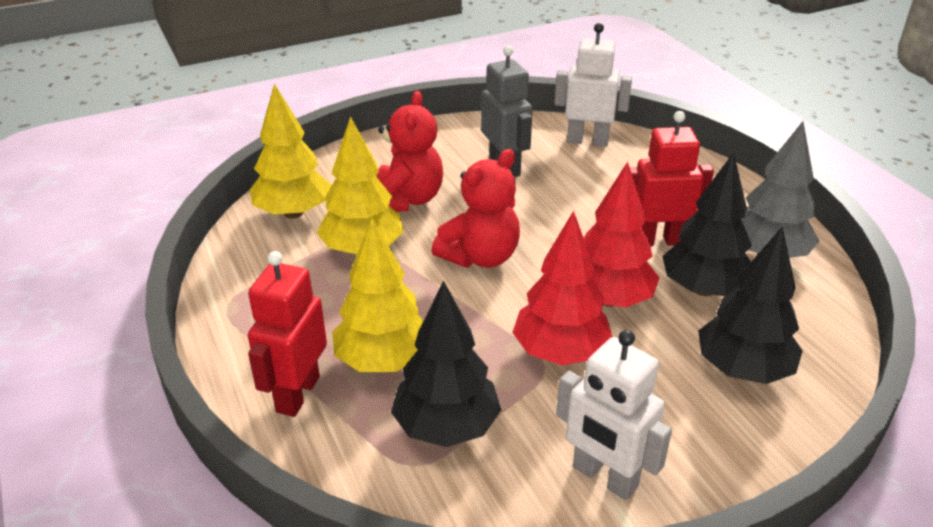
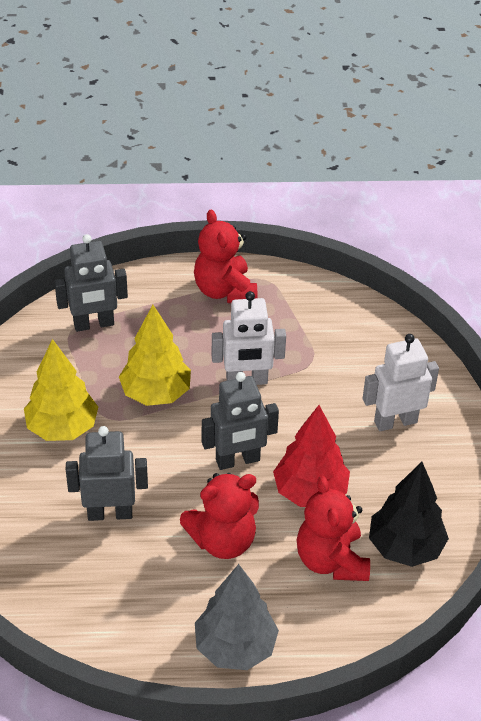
black tree: [391,281,501,447] [662,152,752,296] [698,226,803,384] = 3 -> [369,462,449,567] = 1
grey robot: [481,46,533,177] = 1 -> [54,234,128,332] [66,426,148,521] [202,372,279,470] = 3
red robot: [248,251,327,417] [630,111,714,246] = 2 -> none = 0
red teddy bear: [377,91,443,212] [431,149,520,268] = 2 -> [180,473,259,559] [194,210,257,303] [297,476,370,581] = 3
red tree: [512,211,613,366] [584,161,660,307] = 2 -> [273,405,350,507] = 1
yellow tree: [250,83,331,219] [317,116,404,255] [332,219,423,372] = 3 -> [24,339,98,441] [119,305,191,406] = 2

